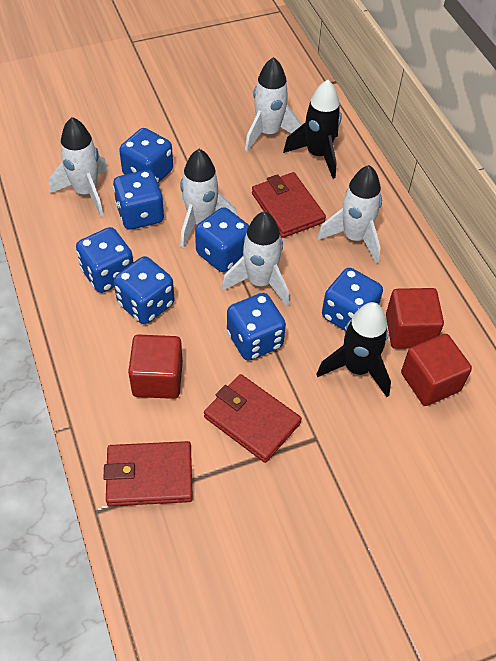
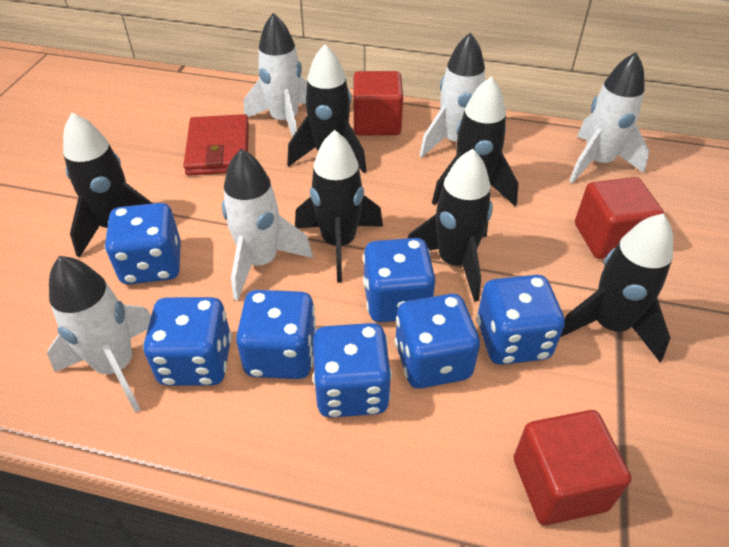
black rocket: [283,80,341,179] [316,302,391,397] = 2 -> [63,113,152,258] [287,44,366,173] [295,130,383,282] [408,149,493,302] [432,77,518,206] [560,213,673,362] = 6
red wallet: [103,441,193,506] [204,374,302,463] [252,172,326,238] = 3 -> [183,114,249,176] = 1

